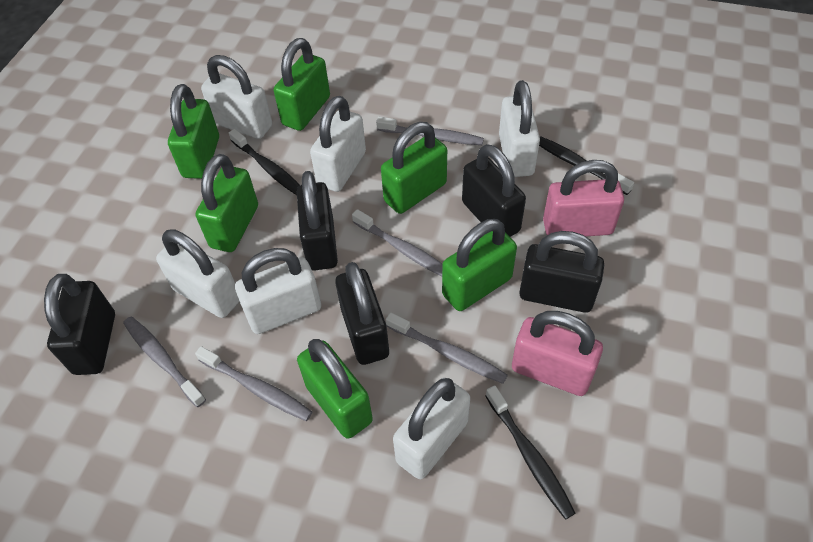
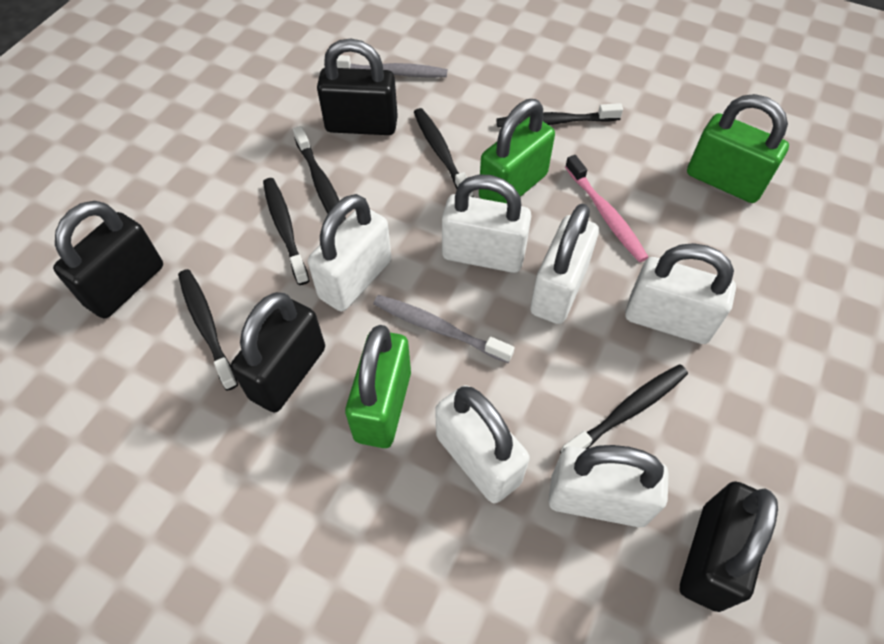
black padlock: [44,274,115,375] [297,171,338,271] [335,262,389,365] [462,144,526,237] [519,231,604,313] = 5 -> [53,201,163,318] [231,292,325,413] [317,39,398,135] [680,482,778,612] = 4
black toothbrush: [229,129,300,195] [486,385,575,519] [539,136,634,195] = 3 -> [178,269,238,391] [263,178,309,285] [293,126,346,224] [414,108,474,197] [496,103,623,127] [560,364,688,453] = 6
green padlock: [168,84,219,179] [196,154,258,252] [273,38,330,131] [297,339,373,439] [381,122,447,214] [442,219,517,311] = 6 -> [345,325,411,448] [479,99,555,203] [687,94,789,203] = 3
grey toothbrush: [123,317,206,407] [195,346,312,421] [352,209,442,277] [376,117,484,145] [386,312,508,384] = 5 -> [337,55,447,77] [373,295,515,363] = 2
pink padlock: [512,311,603,396] [543,160,624,236] = 2 -> none = 0
pink toothbrush: none = 0 -> [565,155,649,262] = 1

